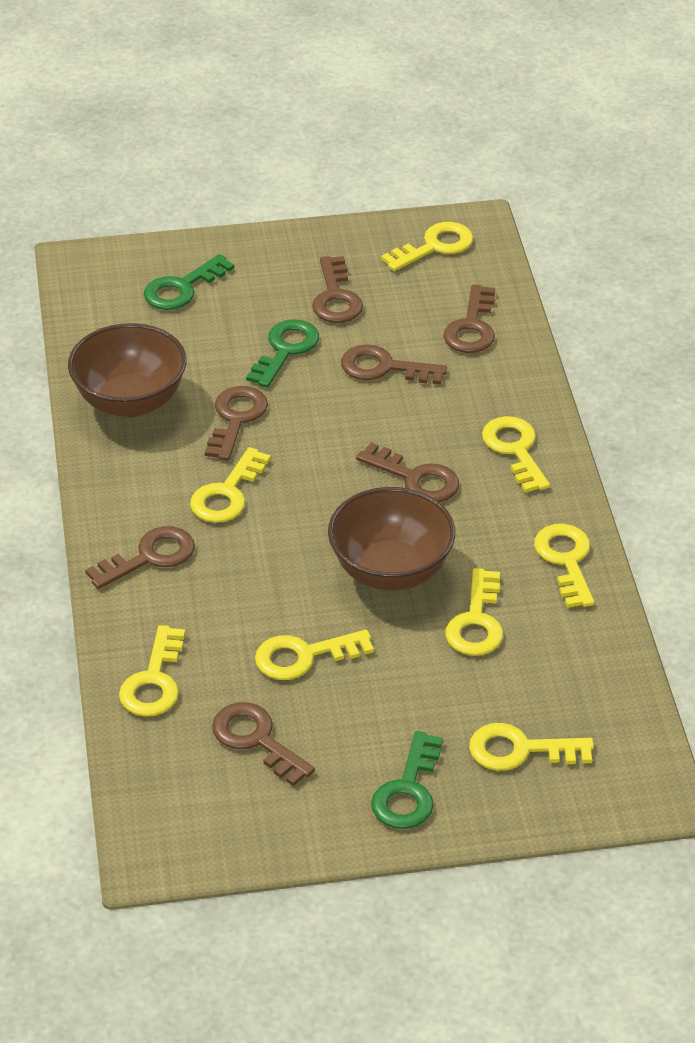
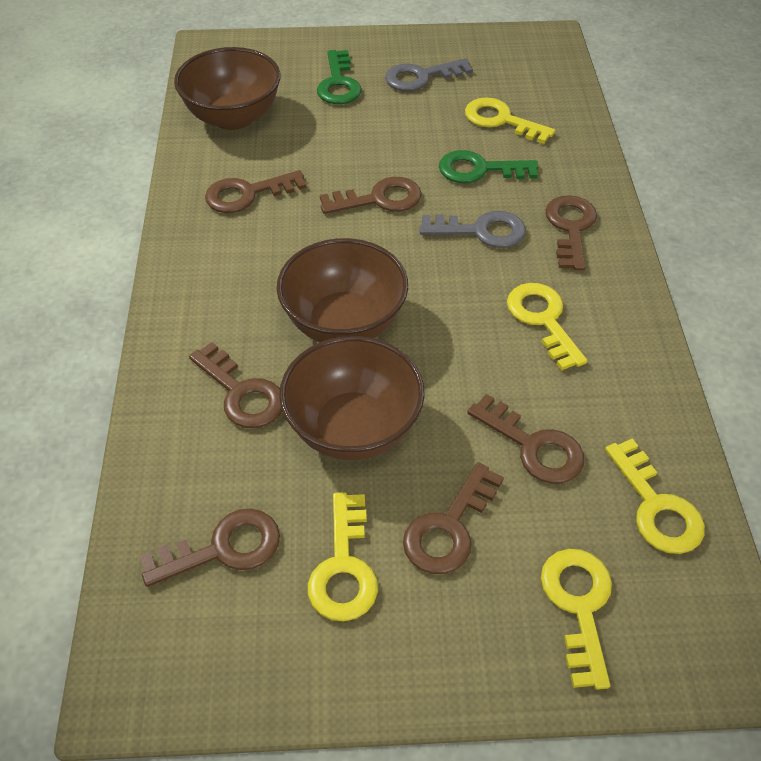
brown bowl: [68,323,187,417] [328,487,455,591] = 2 -> [174,47,280,130] [276,238,408,342] [279,336,425,460] = 3
green key: [144,254,234,310] [246,319,319,388] [371,731,443,829] = 3 -> [317,50,362,104] [439,150,539,183] = 2
grey key: none = 0 -> [385,58,473,91] [419,211,526,248] = 2
yellow key: [119,625,185,717] [190,447,271,523] [255,630,374,680] [381,222,473,271] [445,568,503,656] [469,723,594,771] [482,416,550,493] [534,524,594,608] = 8 -> [308,492,378,621] [465,98,555,144] [507,283,587,370] [541,549,612,690] [605,438,705,554] = 5

